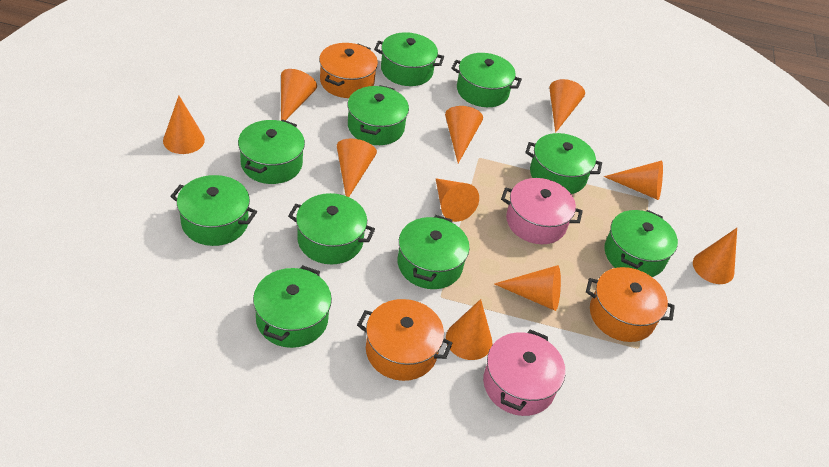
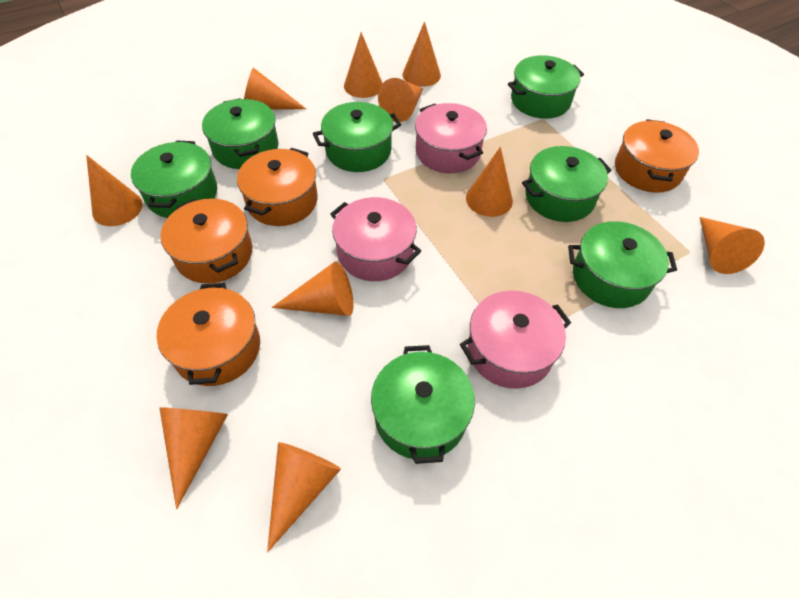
green pot: [170,175,257,246] [238,119,305,184] [253,265,332,348] [288,193,375,264] [348,85,409,145] [374,32,444,86] [398,215,470,289] [451,53,522,107] [525,133,602,194] [604,210,678,277] = 10 -> [131,141,217,218] [202,98,279,169] [313,102,401,172] [371,345,475,464] [508,55,584,119] [522,146,612,222] [568,221,677,308] = 7
orange pot: [319,43,378,98] [357,299,452,381] [586,267,675,342] = 3 -> [157,283,260,386] [160,198,252,284] [237,148,318,226] [615,119,699,193] = 4
pink pot: [483,330,565,416] [501,178,583,244] = 2 -> [330,197,421,281] [415,103,487,173] [460,291,571,389] = 3

